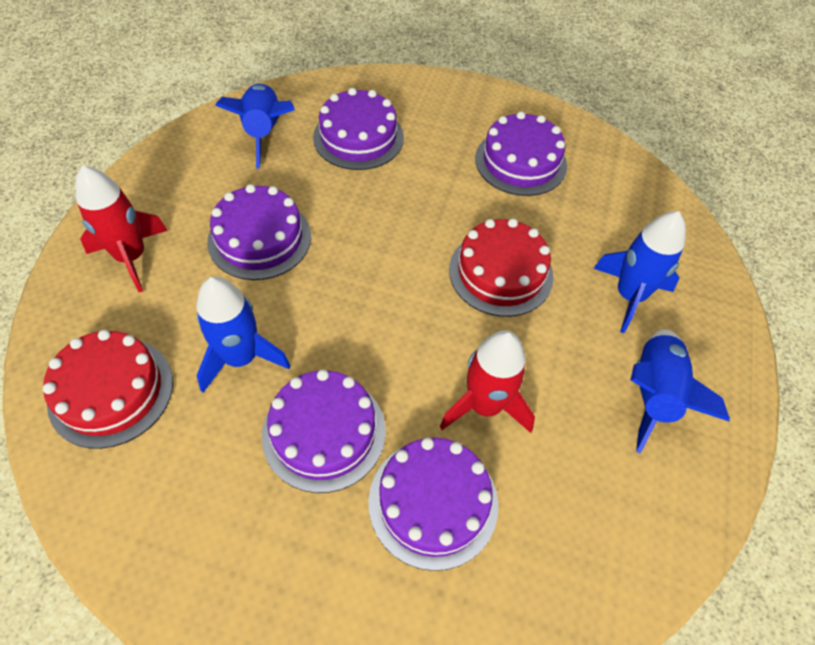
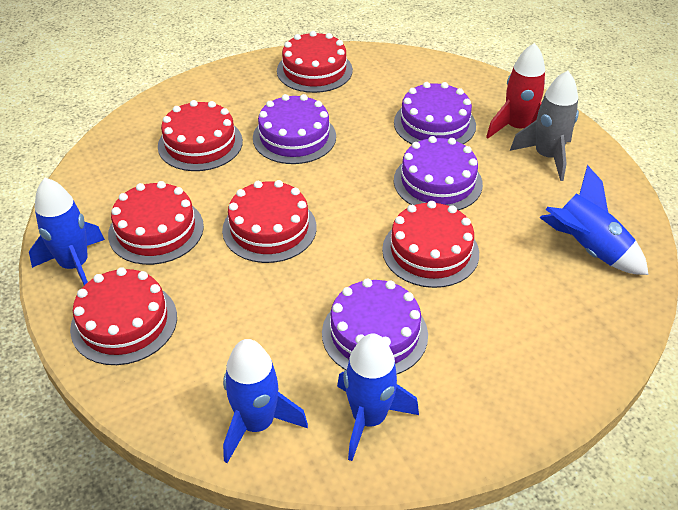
grey rocket: none = 0 -> [510,70,579,181] = 1
purple cake: [207,184,311,280] [262,369,386,493] [313,88,404,170] [368,437,498,571] [475,111,567,196] = 5 -> [253,94,336,164] [322,279,428,375] [394,82,476,144] [394,136,483,210] = 4
red cake: [43,330,173,449] [449,218,553,317] = 2 -> [70,267,177,365] [108,181,204,265] [158,100,243,171] [222,180,316,263] [277,31,353,93] [382,201,479,288] = 6
red rocket: [75,165,168,292] [440,330,535,433] = 2 -> [486,43,545,138] = 1

